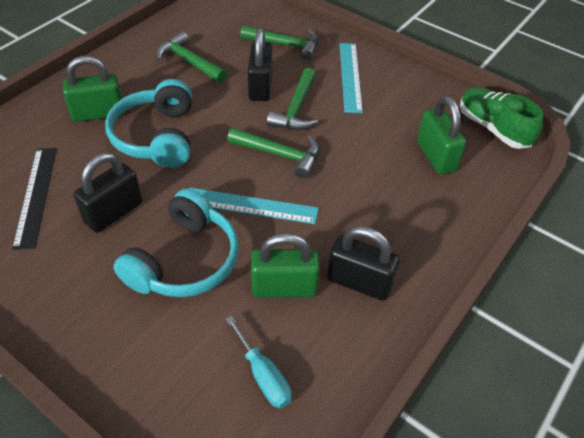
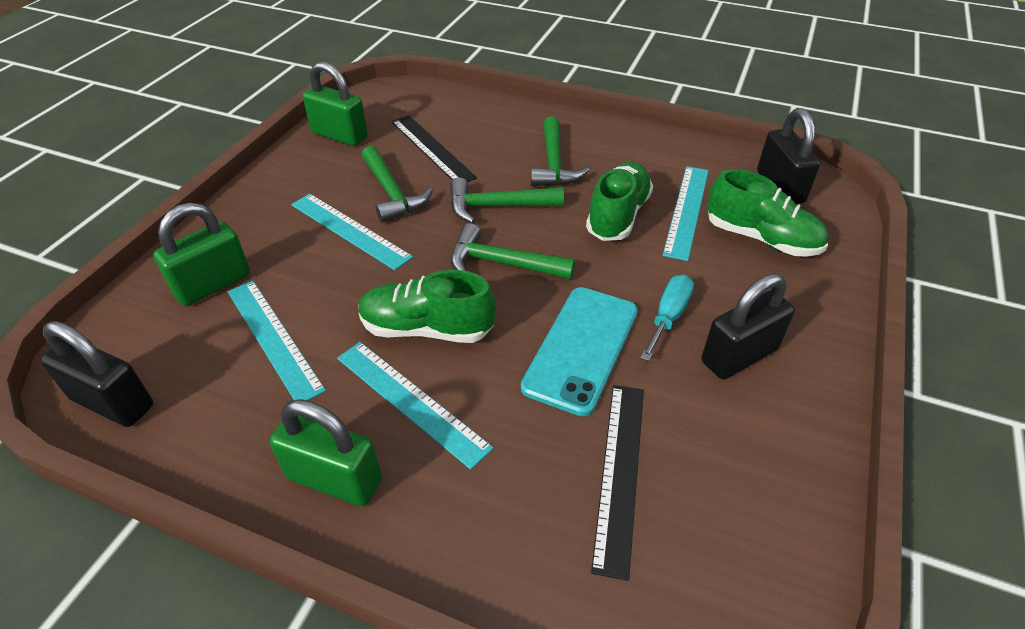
black ruler: [12,148,57,250] = 1 -> [391,115,477,182] [591,385,644,581] = 2
green shoe: [460,87,543,149] = 1 -> [359,270,496,343] [586,162,653,241] [707,169,828,257] = 3
turquoise headphones: [105,79,192,168] [114,188,239,297] = 2 -> none = 0
turquoise phone: none = 0 -> [521,287,638,416] = 1
turquoise ruler: [189,188,319,224] [340,43,363,113] = 2 -> [228,281,326,401] [291,194,413,270] [337,342,494,470] [663,166,709,261] = 4

